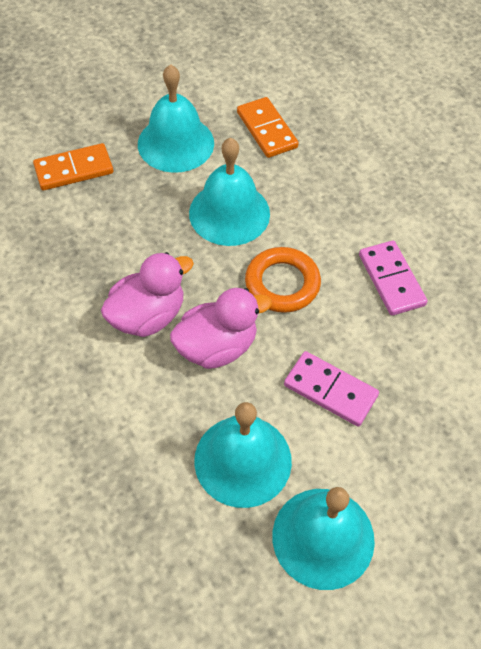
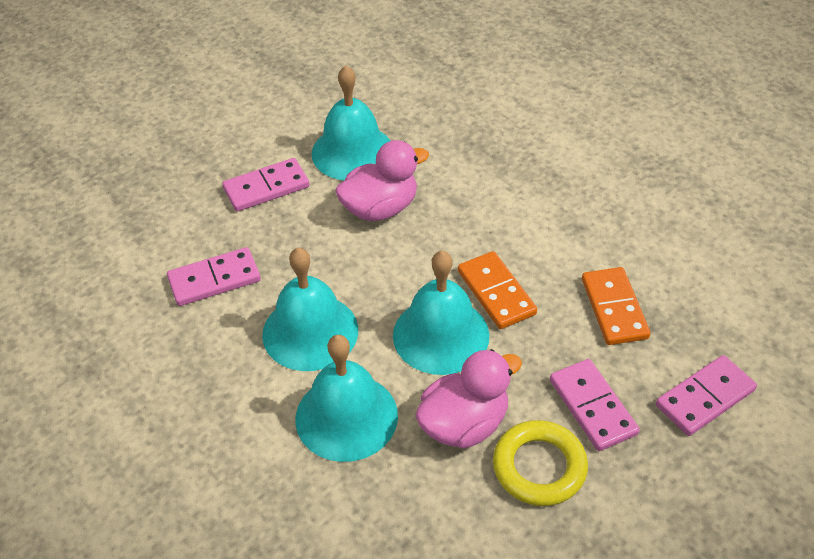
orange ring: [245,247,321,313] = 1 -> none = 0
pink domino: [284,351,379,427] [359,240,428,316] = 2 -> [167,247,261,306] [222,158,310,212] [550,359,640,451] [656,355,757,436] = 4
yellow ring: none = 0 -> [493,420,588,506] = 1

